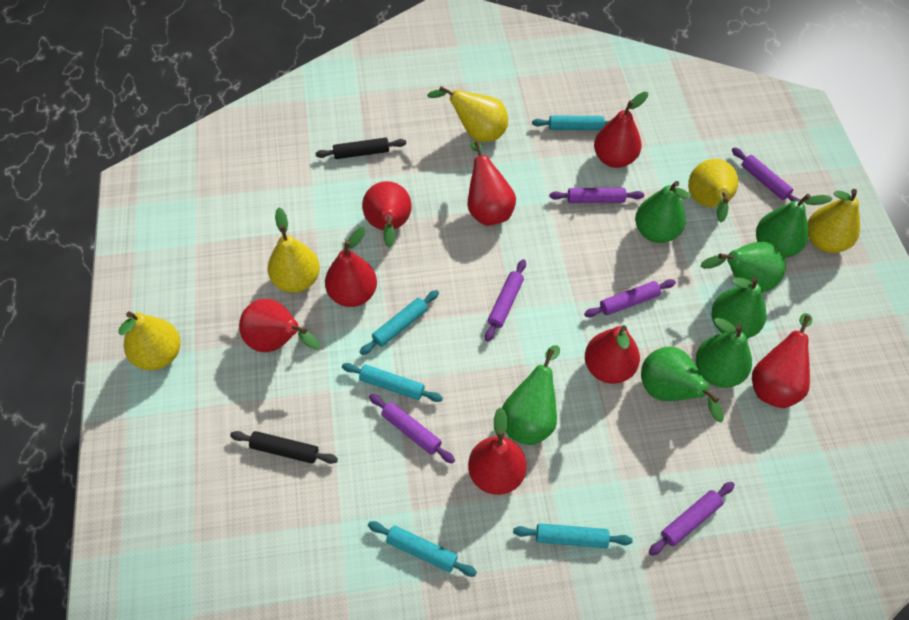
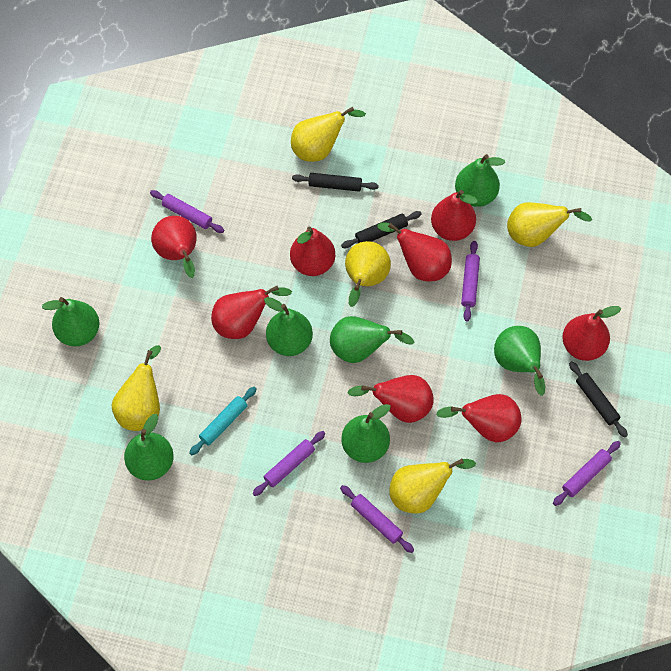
black rolling pin: [230,431,338,464] [315,138,406,159] = 2 -> [292,173,379,192] [341,211,422,248] [569,361,628,437] = 3
purple rolling pin: [369,394,455,464] [485,259,526,341] [550,188,644,203] [584,279,676,317] [649,482,735,556] [732,147,800,202] = 6 -> [150,190,224,233] [253,431,325,496] [340,485,414,553] [461,241,480,321] [553,441,621,506] = 5
turquoise rolling pin: [342,363,443,402] [360,290,439,355] [368,521,477,577] [513,523,632,548] [532,115,609,130] = 5 -> [189,387,257,455] = 1

